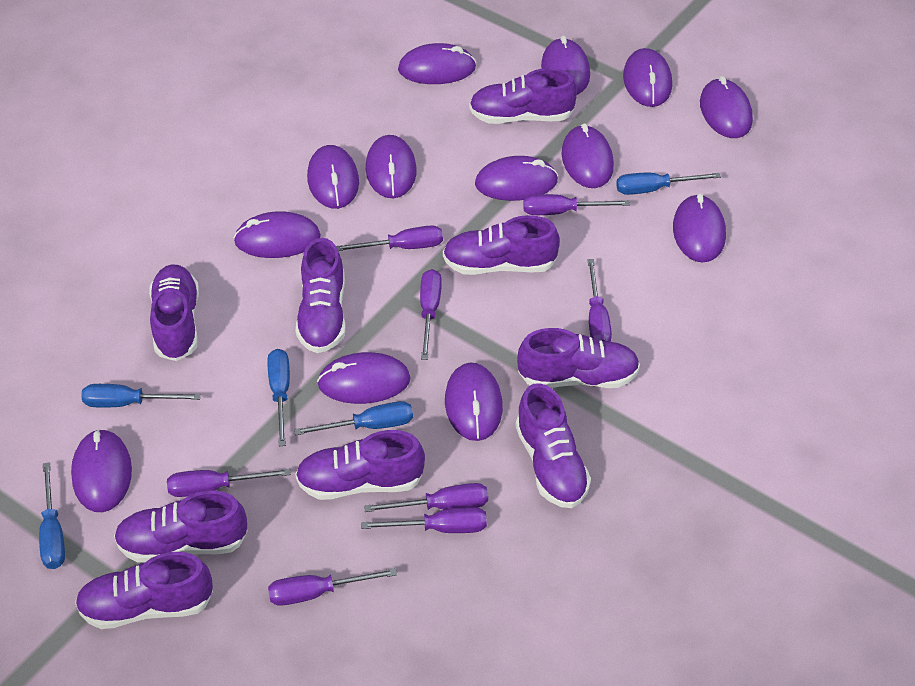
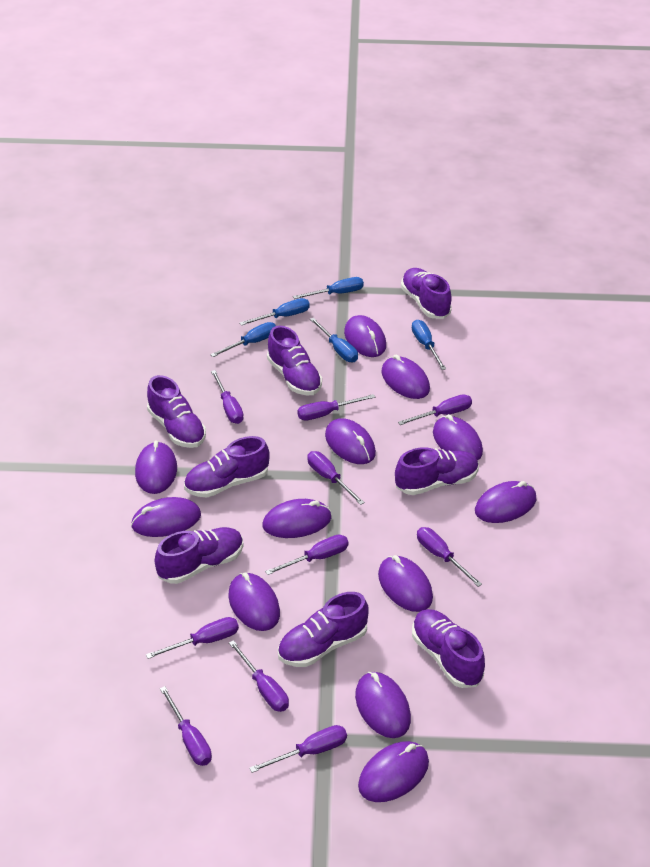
purple mouse: [71,429,132,512] [233,211,321,258] [307,145,359,209] [317,352,411,404] [366,135,417,198] [398,43,476,84] [445,363,503,441] [475,156,558,201] [541,36,590,95] [562,123,614,188] [623,48,672,107] [673,194,726,263] [700,76,753,138] = 13 -> [131,497,201,537] [135,440,177,494] [228,573,280,631] [262,499,331,538] [325,418,376,464] [344,315,386,357] [355,672,411,738] [358,741,429,802] [378,555,433,612] [381,354,430,399] [433,414,483,461] [475,481,536,523] = 12
purple screwdriver: [167,469,291,497] [268,568,397,606] [336,225,443,251] [361,507,487,533] [364,483,488,512] [420,269,442,360] [523,194,630,215] [587,259,612,342] = 8 -> [146,617,239,659] [160,686,212,766] [211,370,244,424] [229,640,289,712] [249,725,347,773] [265,535,349,575] [297,394,375,420] [307,451,365,505] [398,394,472,425] [417,527,482,587] = 10
purple shoe: [75,552,213,629] [114,491,248,563] [149,264,199,361] [295,430,425,500] [296,238,346,353] [443,215,560,275] [469,68,577,124] [516,383,591,508] [517,328,640,388] = 9 -> [147,375,206,448] [155,527,244,584] [184,436,270,498] [267,326,322,395] [278,592,369,667] [395,447,479,495] [401,268,452,319] [412,609,485,688] = 8

